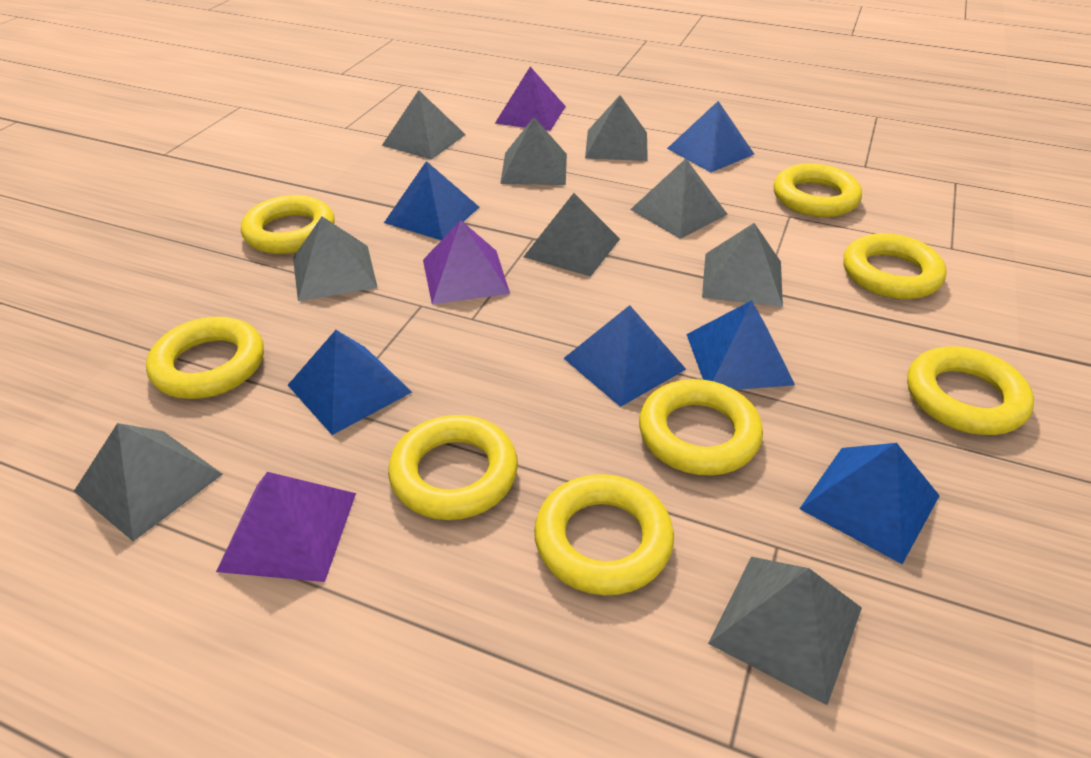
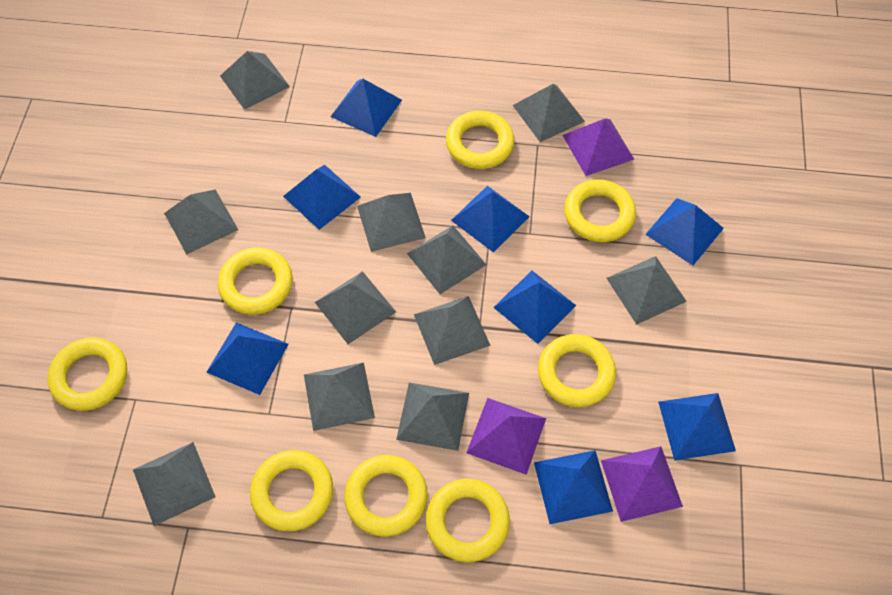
blue pyramid: [288,330,412,435] [384,161,479,240] [564,305,686,407] [667,101,754,172] [686,300,795,390] [799,443,940,564] = 6 -> [206,322,289,395] [283,165,361,230] [330,79,402,137] [451,186,530,253] [493,271,576,344] [534,450,613,524] [645,198,724,265] [658,393,736,461] = 8
grey pyramid: [74,423,223,541] [293,217,378,301] [382,90,466,160] [500,117,567,185] [524,193,620,277] [585,95,648,161] [630,159,728,239] [702,223,783,307] [708,557,862,705] = 9 -> [133,442,215,526] [164,190,239,255] [220,51,290,110] [304,362,375,431] [315,271,396,344] [357,193,426,252] [396,383,469,451] [407,226,487,294] [414,296,491,365] [513,84,585,142] [607,256,687,325] = 11

